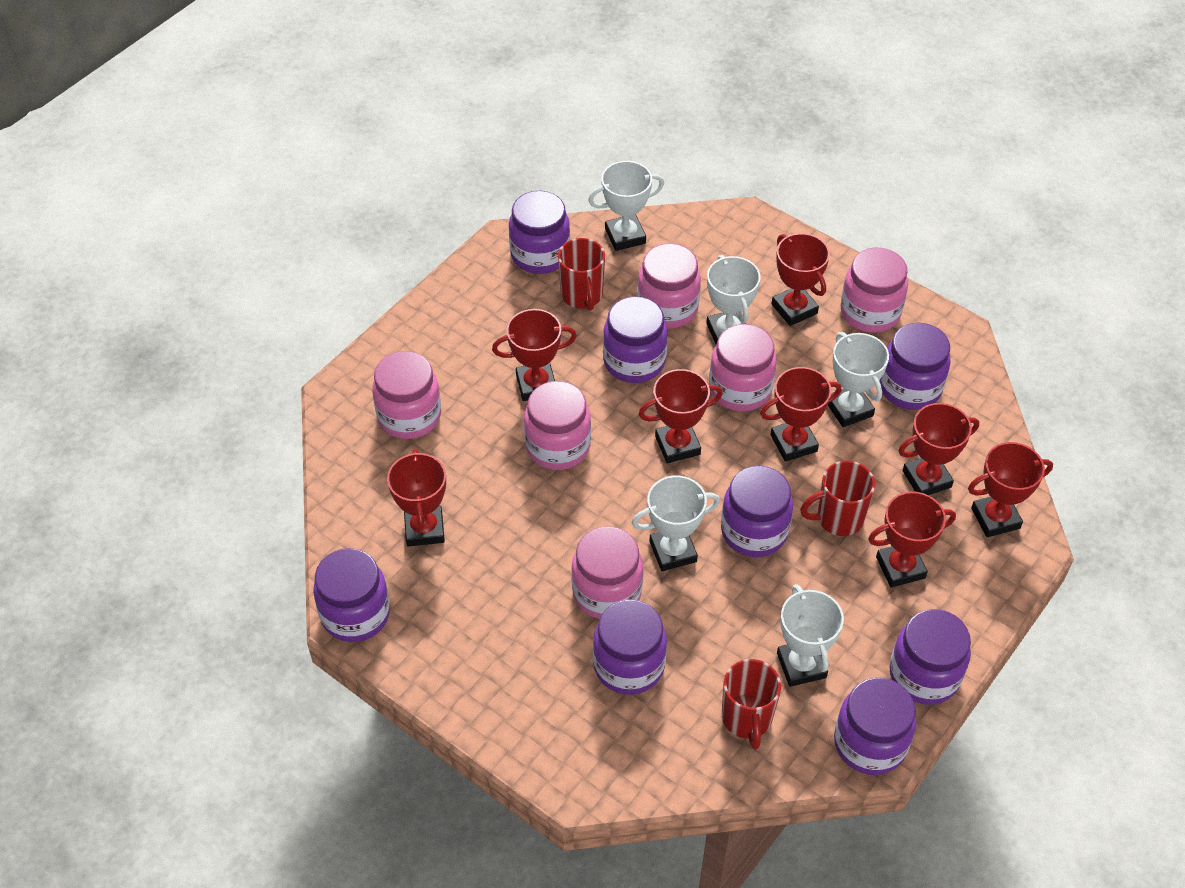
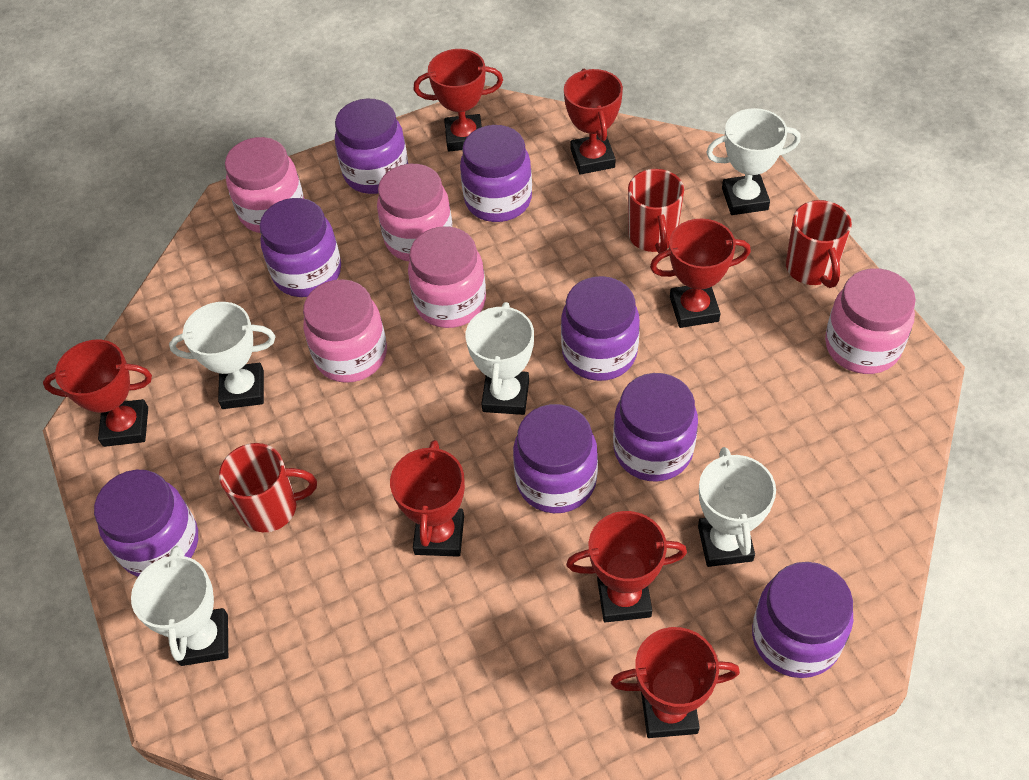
pink jar: [372,351,441,439] [524,381,591,470] [571,526,643,619] [637,243,701,328] [709,324,777,411] [840,248,908,333] = 6 -> [225,137,304,233] [303,279,387,383] [377,164,452,261] [408,226,486,328] [825,268,916,374] = 5
red trophy: [387,449,446,547] [492,309,577,401] [639,369,723,463] [760,367,841,462] [771,233,830,326] [868,491,956,587] [898,403,979,495] [968,442,1053,537] = 8 -> [43,339,152,447] [390,440,465,557] [414,49,503,151] [564,69,623,175] [566,511,687,623] [611,627,740,738] [650,218,751,328] = 7

